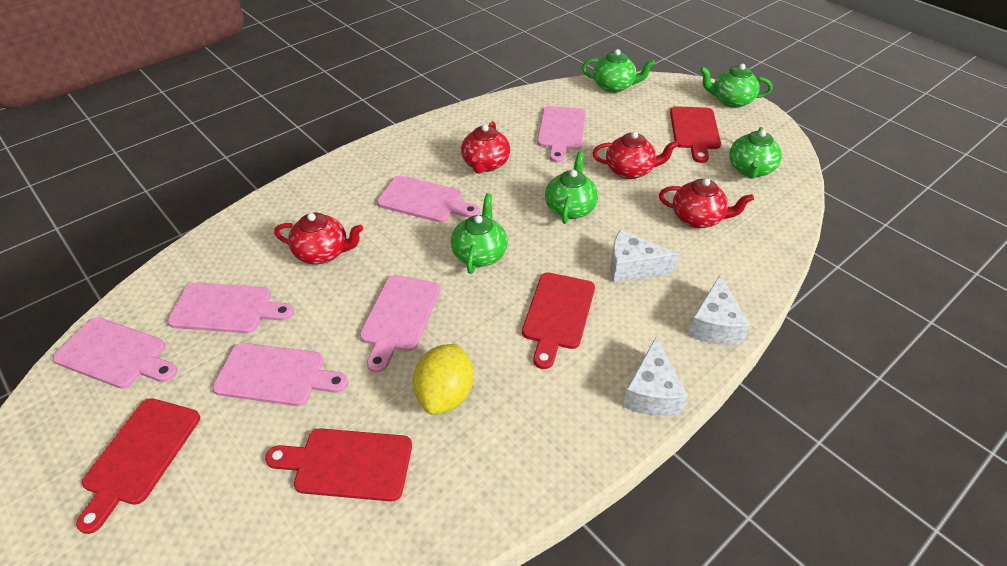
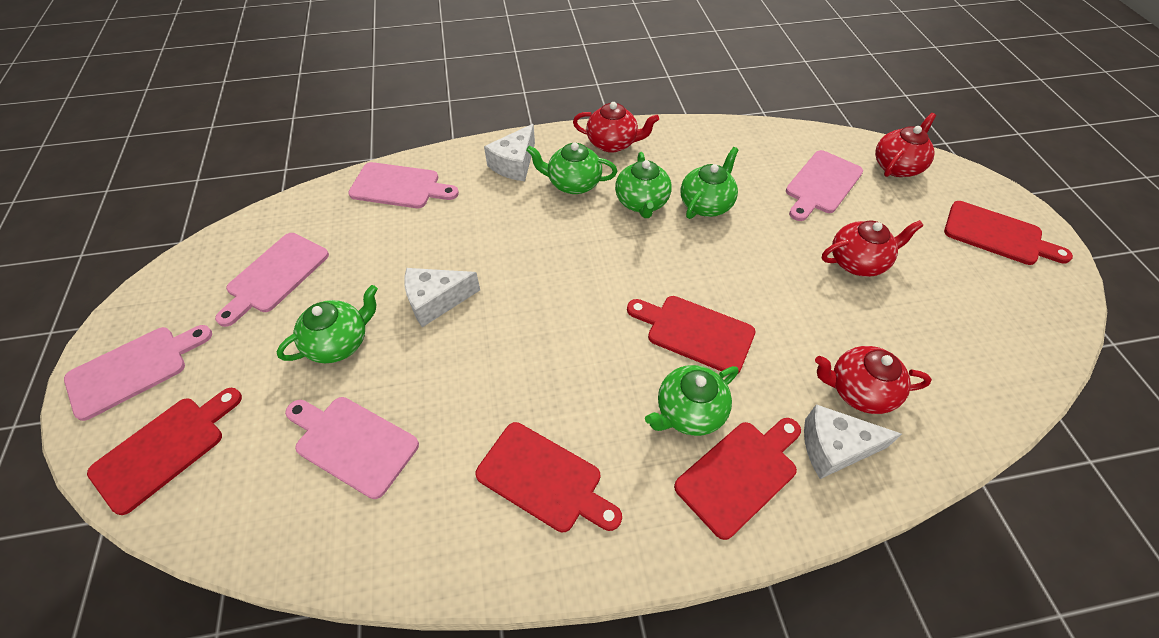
pink cutting board: [53,317,177,389] [167,282,294,333] [212,343,349,406] [360,275,440,373] [377,175,480,222] [537,106,586,163] = 6 -> [64,325,212,421] [215,233,329,327] [285,397,419,499] [348,162,459,208] [786,150,863,221] = 5
red cutting board: [76,398,200,534] [265,428,412,502] [522,272,595,369] [670,106,721,163] = 4 -> [87,388,242,515] [475,422,622,532] [627,296,756,375] [674,418,801,540] [944,201,1073,265] = 5
yellow lemon: [413,344,474,415] = 1 -> none = 0

